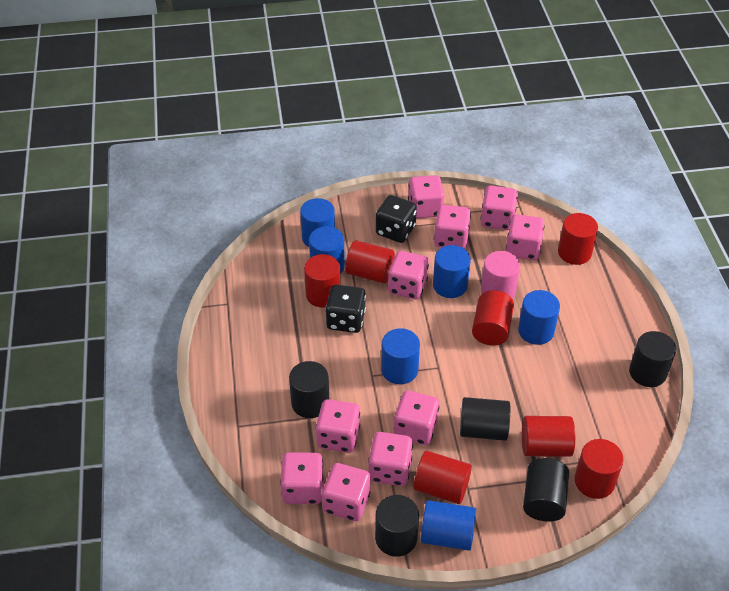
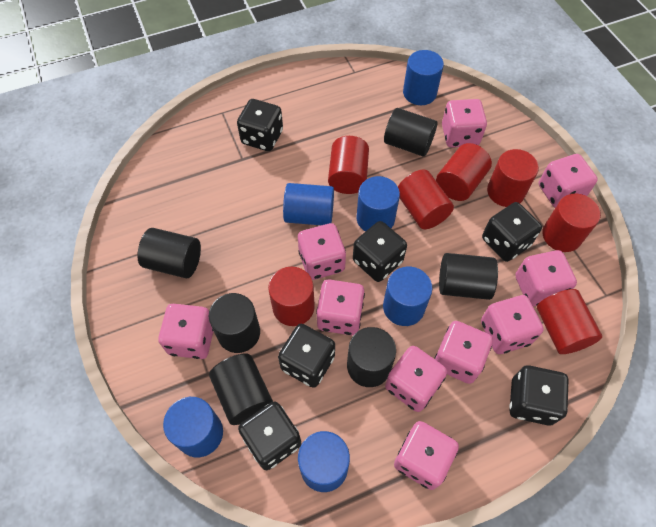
black cylinder: [289,361,329,418] [375,495,419,557] [460,397,510,441] [523,458,569,522] [629,331,676,387] = 5 -> [137,228,201,278] [209,293,260,353] [209,353,273,425] [347,327,396,387] [384,108,437,157] [439,253,498,300] = 6
black dice: [325,285,366,333] [376,195,417,243] = 2 -> [237,99,283,151] [238,402,301,470] [278,324,335,388] [353,221,407,282] [482,202,542,262] [509,365,569,426] = 6
pink cylinder: [481,251,520,299] = 1 -> none = 0

